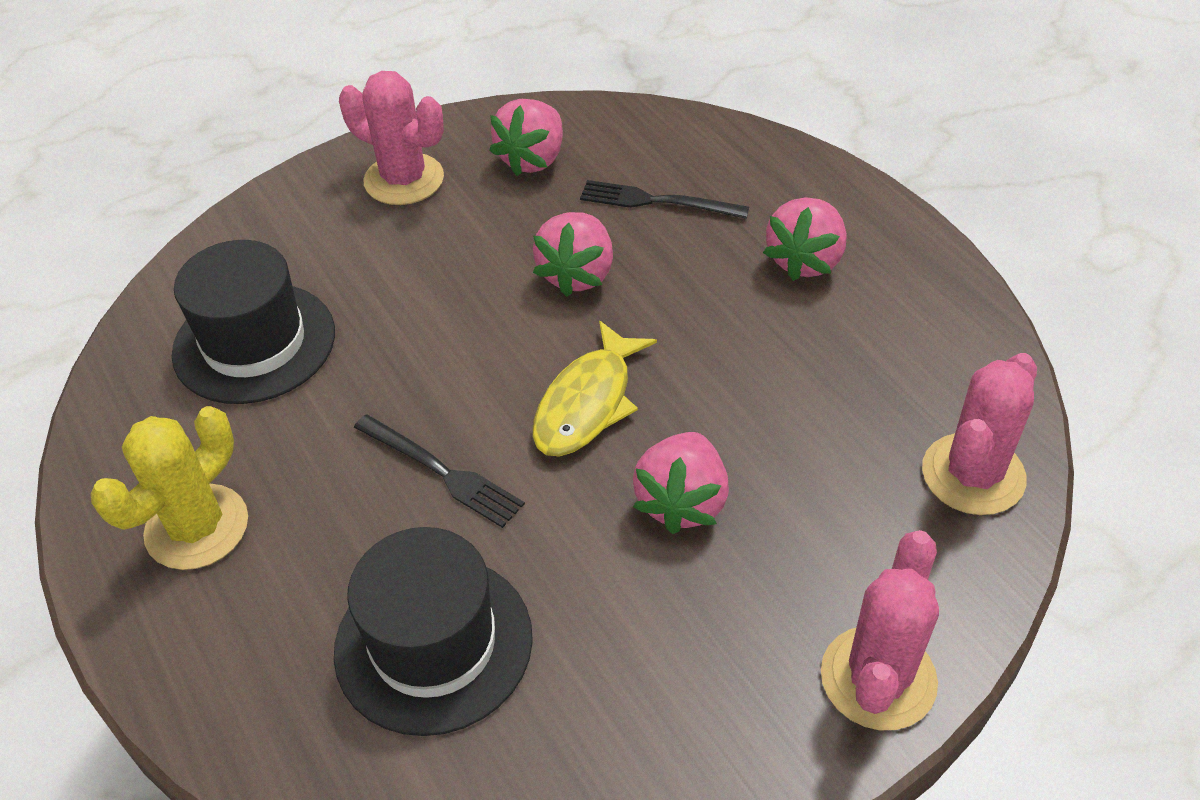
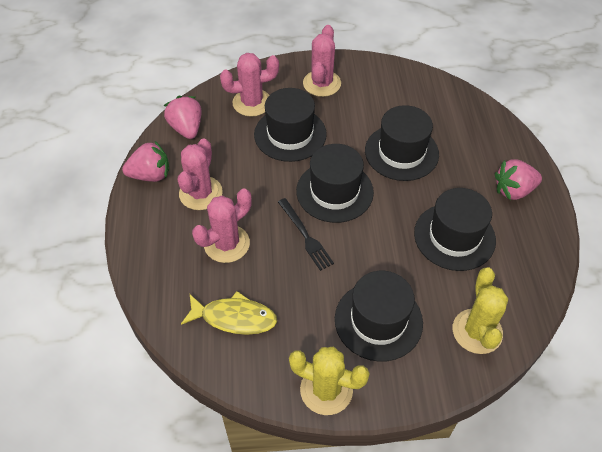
black fork: [354,414,525,528] [580,180,749,219] = 2 -> [278,198,334,271] = 1
black hat: [171,240,335,404] [334,527,533,736] = 2 -> [254,88,327,162] [296,144,374,223] [335,271,423,362] [365,105,439,181] [414,188,496,271] = 5
pink cactus: [339,71,444,205] [821,530,939,730] [922,353,1037,515] = 3 -> [178,138,223,210] [192,189,252,263] [220,53,279,117] [303,25,341,97] = 4
pink strawberry: [489,99,563,176] [533,212,613,297] [633,432,729,534] [763,198,847,281] = 4 -> [122,141,169,182] [164,96,202,139] [495,159,542,200] = 3
yellow cactus: [90,406,248,570] = 1 -> [289,347,370,415] [453,268,508,354] = 2

